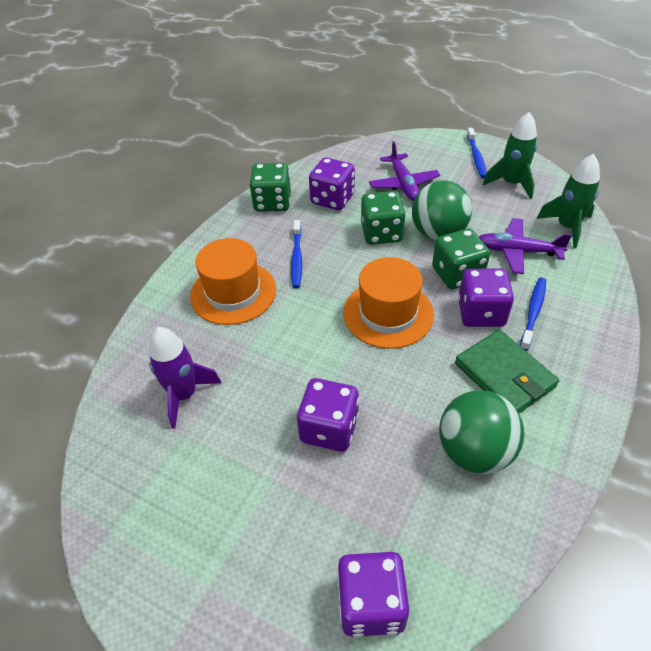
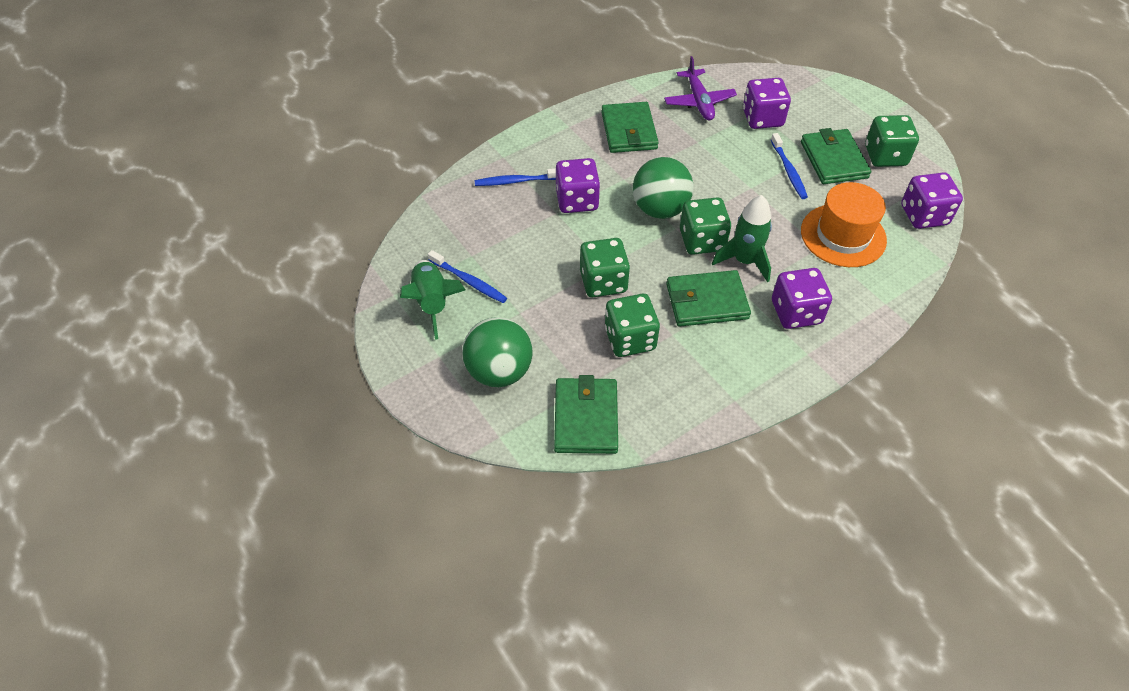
green dice: [249,163,291,212] [361,191,406,245] [432,228,490,289] = 3 -> [580,238,630,297] [605,294,660,357] [680,197,731,255] [865,115,919,167] = 4
green wallet: [455,330,559,413] = 1 -> [554,375,618,454] [601,102,659,153] [666,270,751,327] [801,128,871,184] = 4
orange hat: [190,238,276,325] [343,257,434,349] = 2 -> [801,182,887,267] = 1
purple plane: [369,141,440,201] [479,218,572,274] = 2 -> [664,56,737,121] = 1
purple rocket: [149,327,221,429] = 1 -> none = 0

